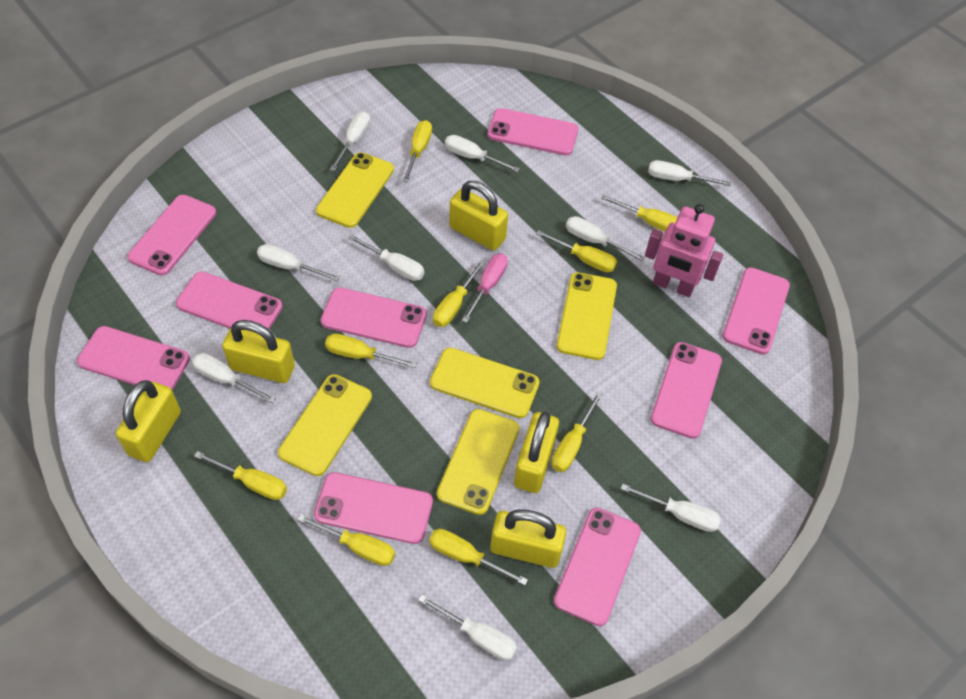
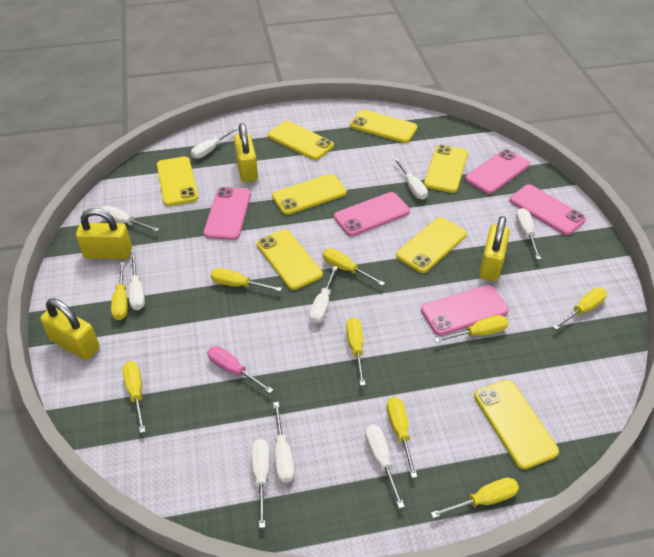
pink phone: [77,326,190,390] [127,195,216,276] [176,272,283,331] [314,472,433,544] [321,287,427,348] [487,108,578,156] [554,508,641,626] [650,342,722,439] [722,267,790,355] = 9 -> [204,187,251,240] [334,192,410,236] [421,285,509,336] [465,149,530,194] [509,185,586,235] = 5
pink robot: [645,204,723,297] = 1 -> none = 0
yellow padlock: [116,380,181,462] [222,320,295,383] [449,181,508,250] [490,509,566,568] [514,412,559,493] = 5 -> [40,298,100,360] [76,208,132,259] [234,123,258,182] [479,216,510,282] = 4
yellow phone: [278,374,372,476] [316,152,394,228] [430,347,539,418] [437,409,519,515] [557,272,617,360] = 5 -> [157,156,198,206] [257,229,323,290] [268,121,334,160] [272,174,347,215] [350,110,418,143] [396,217,467,273] [424,145,468,193] [474,380,559,469] = 8

